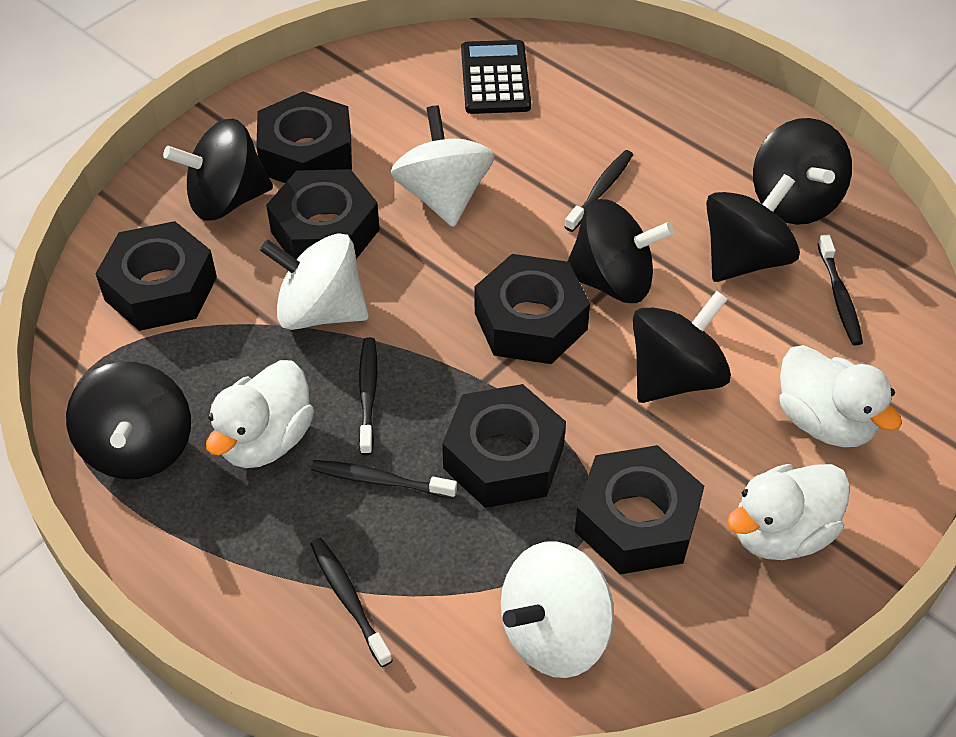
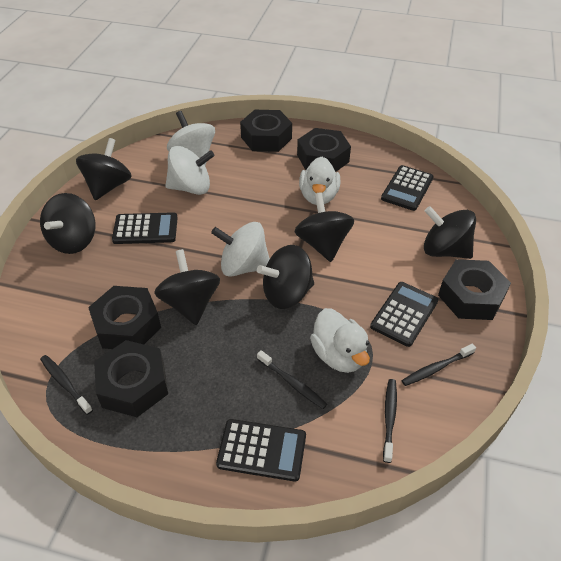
black calculator: [461,40,531,114] = 1 -> [112,212,178,244] [216,419,306,482] [370,282,438,347] [381,165,434,211] = 4
black nut: [95,221,217,331] [256,92,352,183] [266,169,380,259] [442,384,566,508] [475,254,590,364] [575,445,704,574] = 6 -> [88,286,161,349] [94,340,168,417] [240,110,292,152] [297,128,351,172] [438,259,511,320] = 5
black toothbrush: [310,538,393,667] [311,460,457,499] [359,337,377,455] [565,150,633,232] [818,234,863,345] = 5 -> [40,355,93,415] [257,350,327,409] [383,379,397,463] [401,344,476,386] = 4
white duck: [206,360,314,468] [727,464,850,560] [779,345,902,447] = 3 -> [299,157,340,205] [310,308,370,373] = 2

